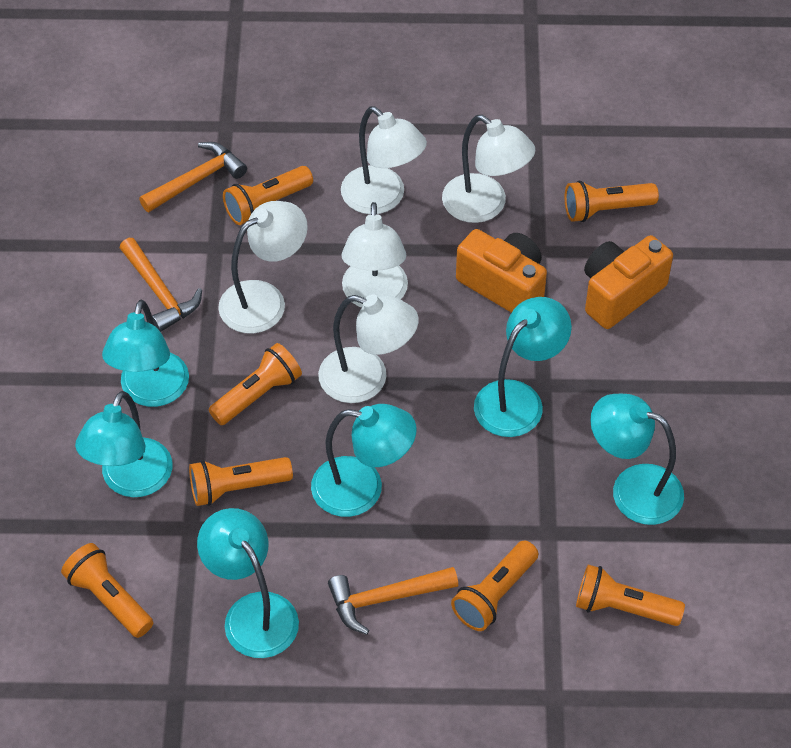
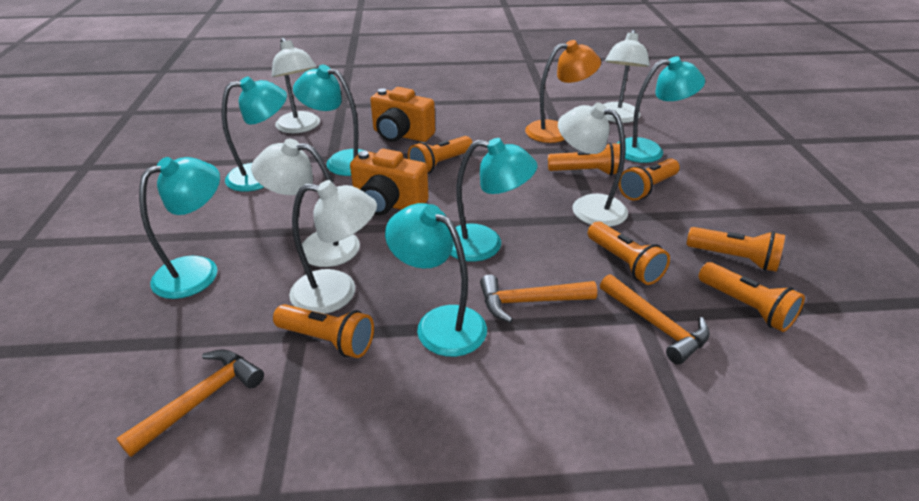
orange lamp: none = 0 -> [525,40,601,143] = 1

